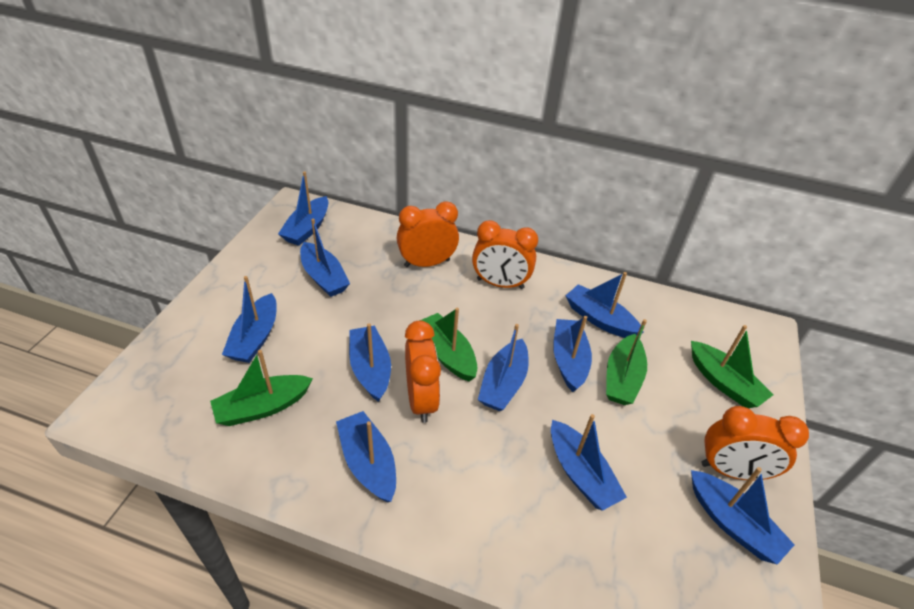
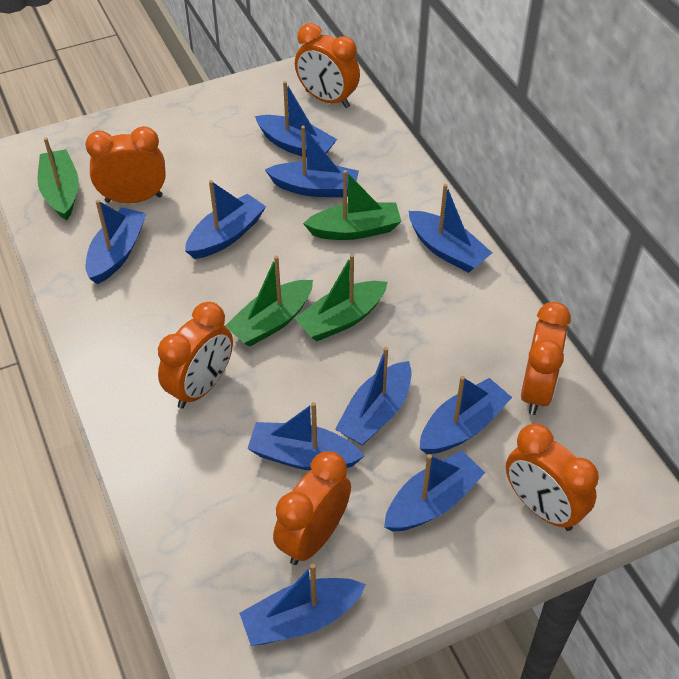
orange clock: [397,201,459,267] [405,321,441,423] [472,220,538,289] [701,406,809,480] = 4 -> [85,126,166,203] [158,302,233,409] [273,451,351,565] [295,23,360,108] [506,424,599,531] [521,302,571,415] = 6

